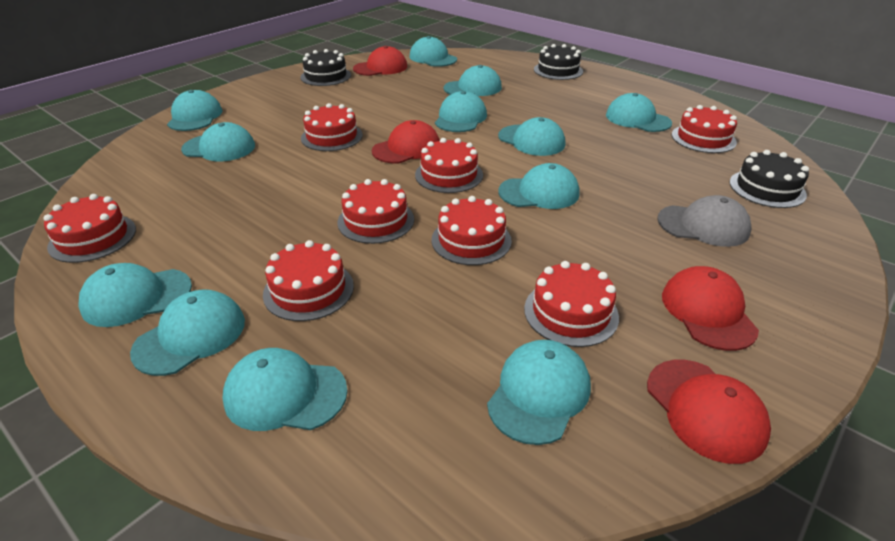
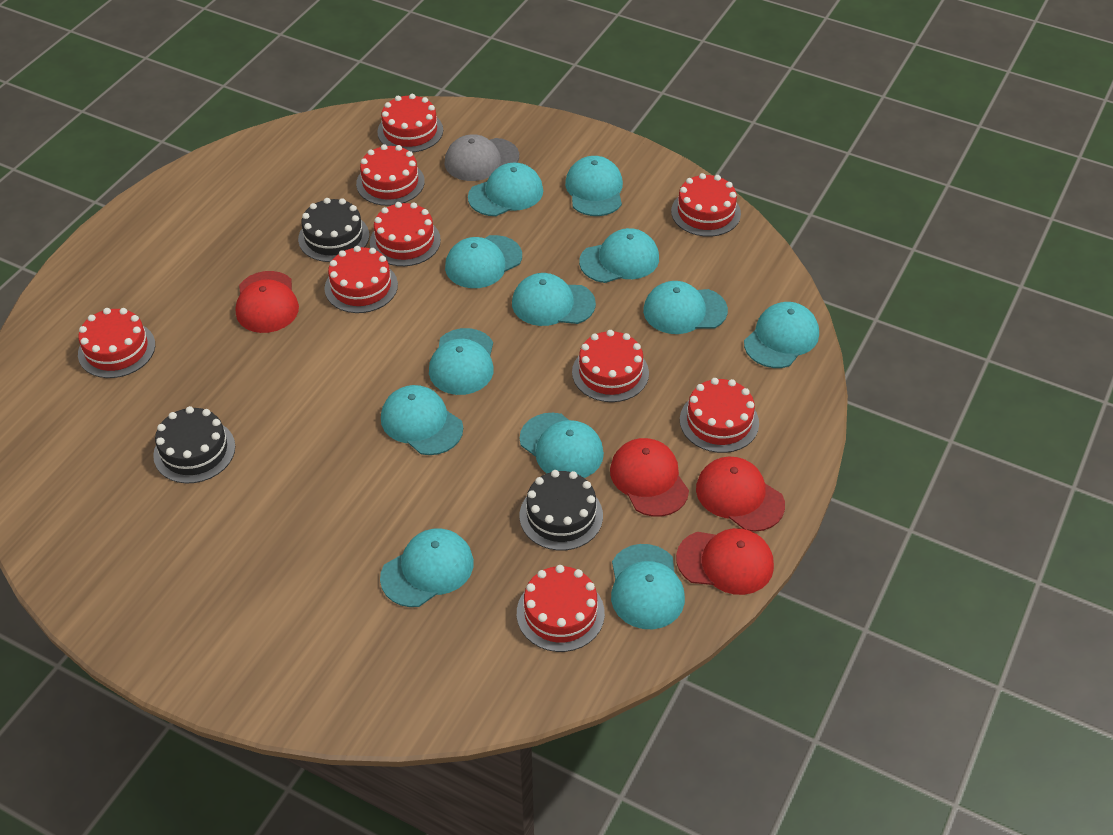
red cake: [44,194,136,263] [263,240,354,321] [301,103,363,151] [337,179,414,244] [415,138,483,193] [432,196,512,265] [524,261,619,347] [672,105,737,153] = 8 -> [78,308,155,378] [325,246,398,313] [356,144,425,206] [370,202,441,266] [377,94,443,152] [517,565,605,652] [572,330,649,402] [671,173,741,237] [680,378,759,453] = 9

